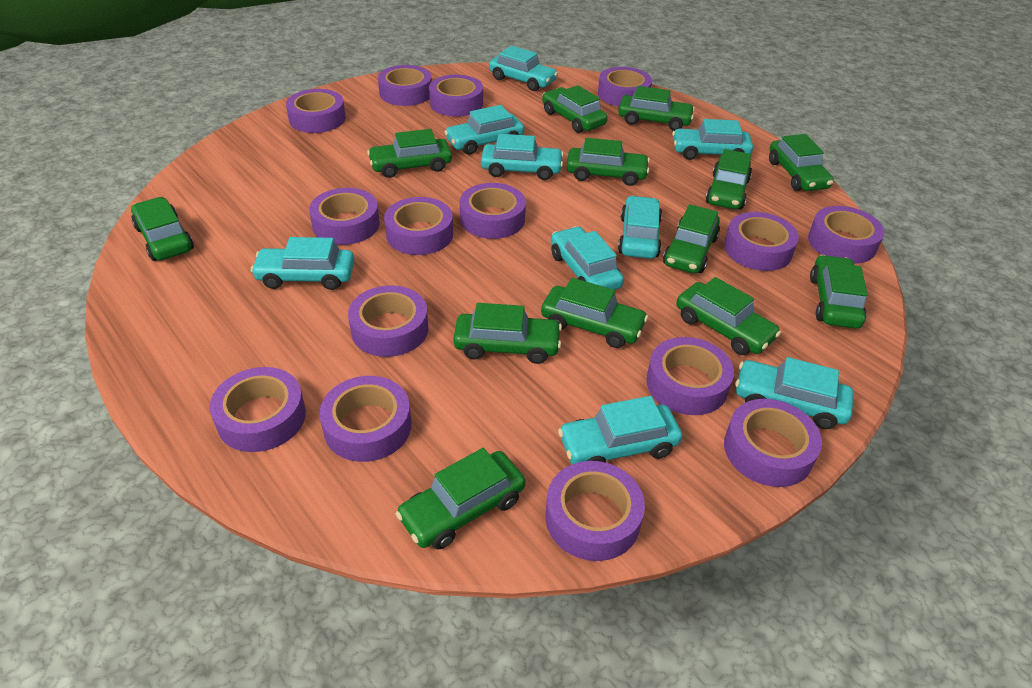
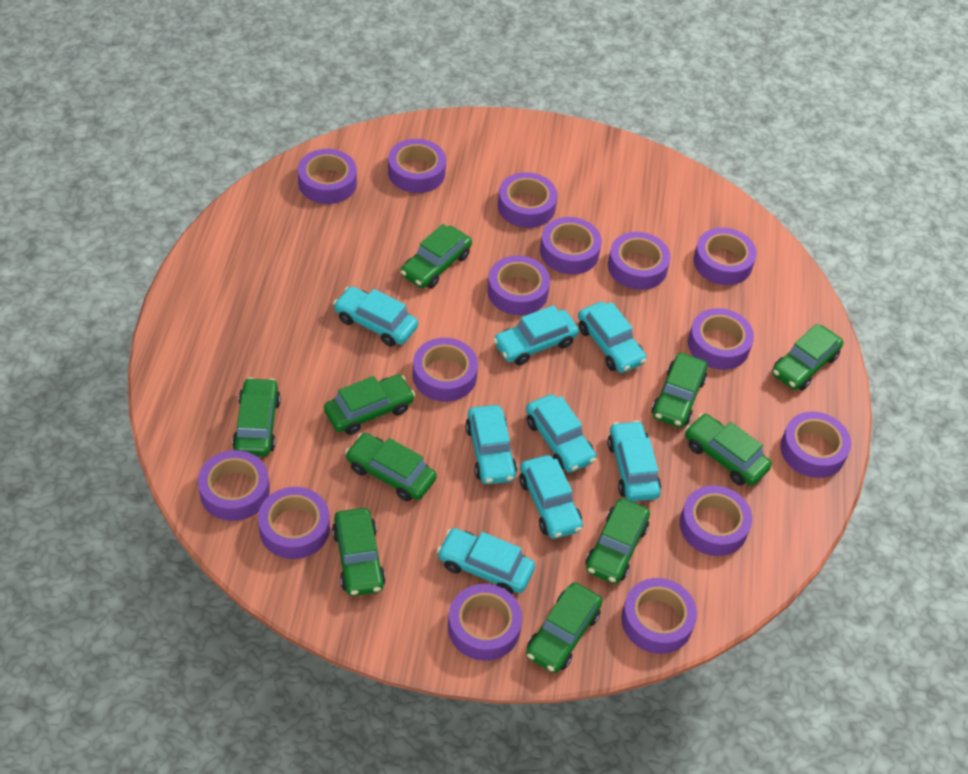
green car: [131,197,194,261] [367,129,452,178] [396,448,526,550] [453,303,562,364] [541,278,648,348] [542,85,608,133] [566,138,650,186] [618,86,695,131] [663,204,720,273] [676,277,781,355] [706,149,752,210] [769,134,834,191] [810,255,868,329] = 13 -> [232,377,281,456] [324,374,415,435] [332,508,386,596] [345,433,437,501] [401,224,472,289] [526,582,602,673] [586,498,650,584] [652,353,707,428] [685,413,772,486] [772,324,843,390] = 10
turquoise car: [251,237,355,290] [444,105,524,155] [481,134,564,180] [489,46,558,91] [551,226,624,290] [558,396,682,464] [618,196,662,259] [672,119,753,160] [735,357,854,429] = 9 -> [333,286,418,347] [437,528,535,594] [465,405,517,484] [493,305,579,365] [520,455,583,539] [526,394,596,473] [578,302,647,373] [607,421,661,502] = 8

